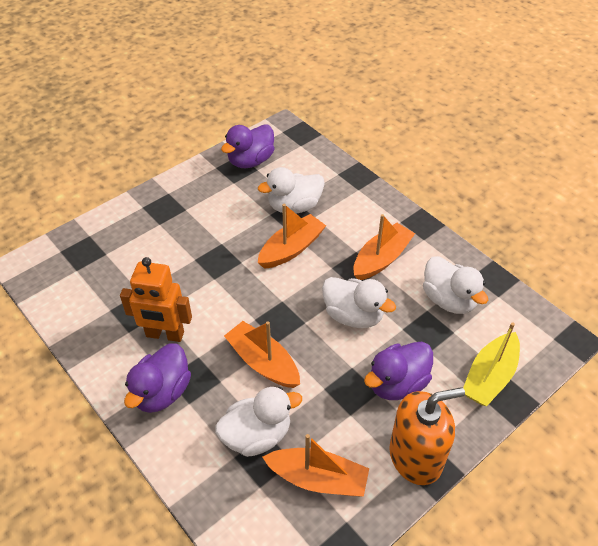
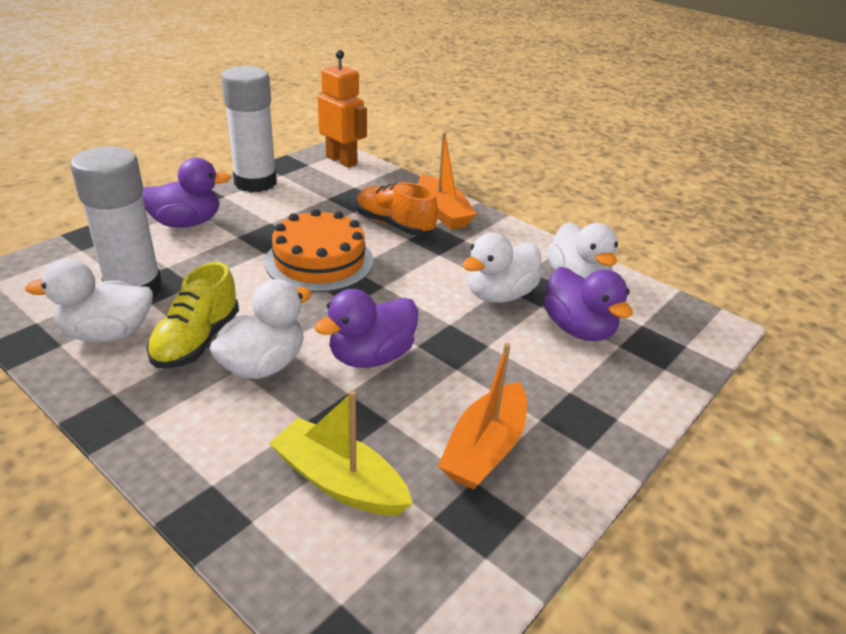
orange boat: [224,321,300,388] [258,204,326,269] [262,434,369,496] [354,214,415,280] = 4 -> [419,132,477,230] [438,343,527,490] = 2
orange cake: none = 0 -> [265,209,374,292] = 1
orange shoe: none = 0 -> [357,182,438,235] = 1
orange soap dispenser: [389,387,465,485] = 1 -> none = 0
white glue stick: none = 0 -> [70,146,163,297] [221,66,277,192] = 2
yellow shoe: none = 0 -> [146,262,239,369] = 1

